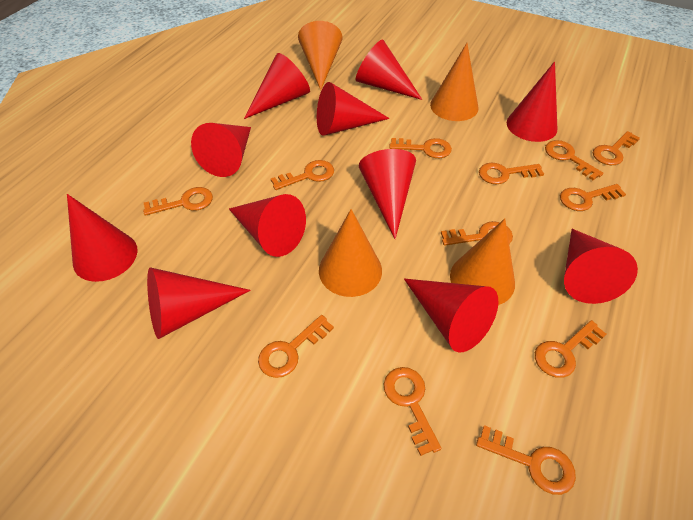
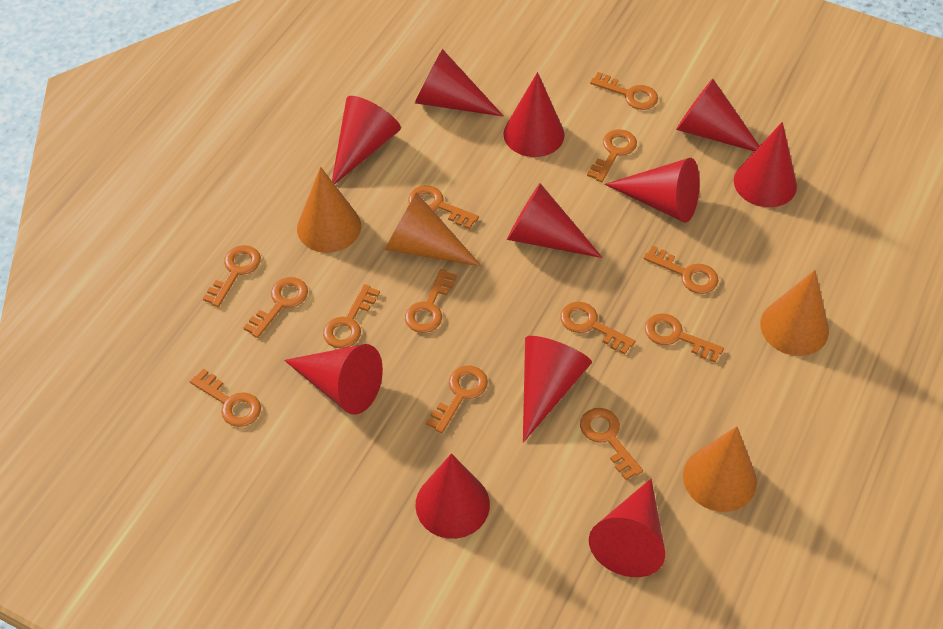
orange key: [143,187,213,216] [258,315,334,378] [271,160,334,190] [384,367,442,456] [389,138,452,158] [441,221,513,246] [476,425,576,495] [479,163,544,184] [535,320,606,378] [545,140,604,180] [560,184,626,211] [593,131,640,165] = 12 -> [189,369,261,427] [203,245,261,307] [243,277,308,338] [323,284,380,349] [405,269,457,333] [408,185,479,229] [426,365,488,433] [560,302,636,355] [580,408,643,480] [587,129,637,182] [590,72,658,110] [643,246,719,294] [645,313,724,363] = 13

